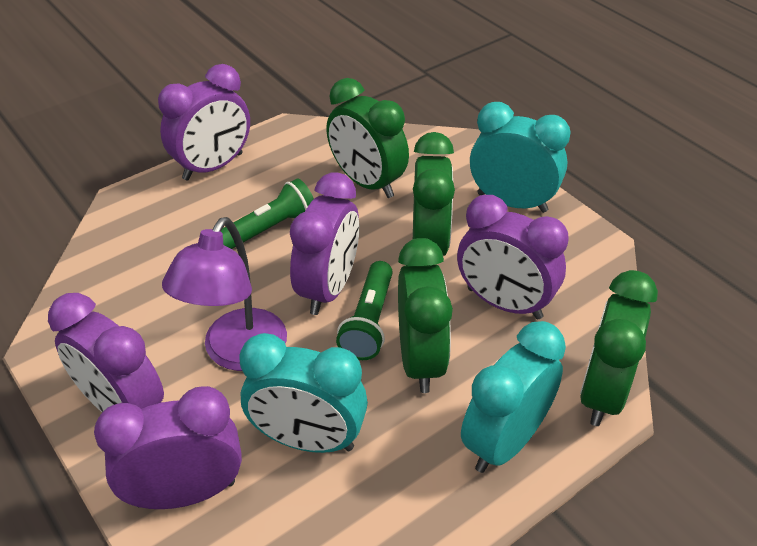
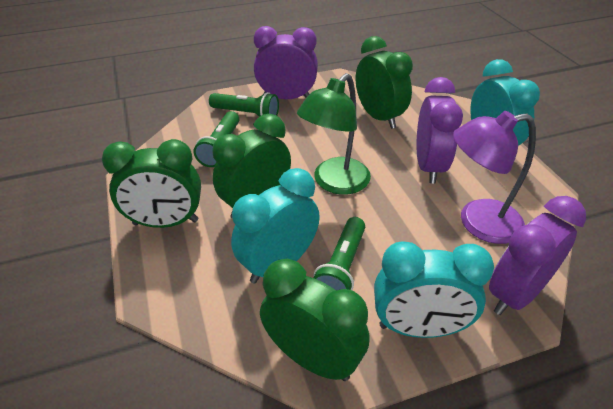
green flashlight: [221,178,314,249] [336,261,393,360] = 2 -> [193,111,239,167] [209,92,279,117] [313,217,365,290] = 3
green lamp: none = 0 -> [297,73,371,195] = 1
purple clock: [48,293,164,412] [94,386,242,509] [158,64,250,180] [290,172,359,315] [457,195,569,319] = 5 -> [254,26,318,99] [417,77,463,184] [489,196,586,315] = 3

